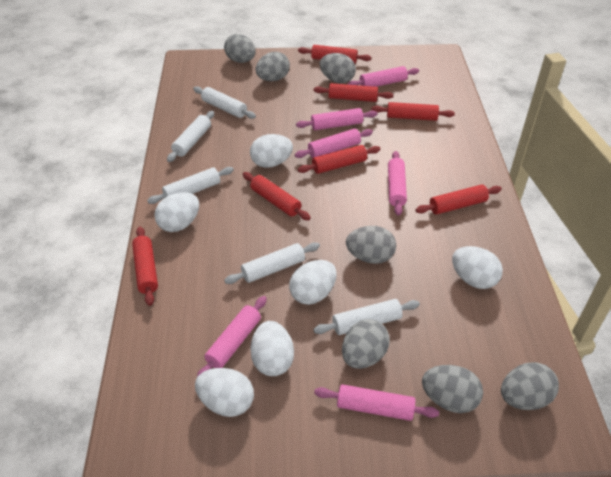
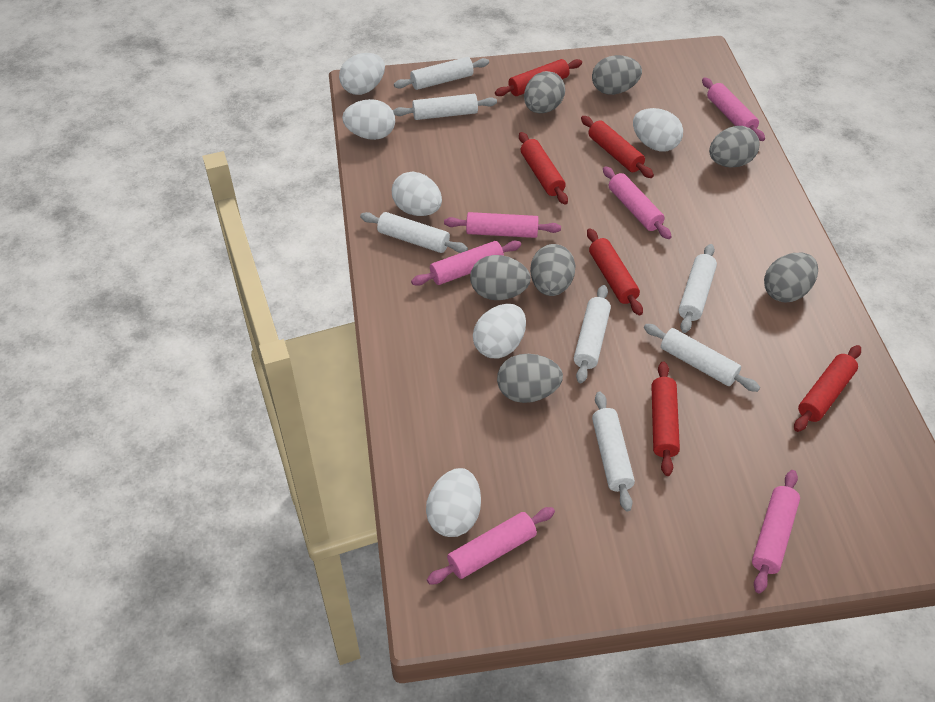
red rolling pin: [132,227,158,306] [243,172,311,220] [298,45,371,64] [298,145,380,174] [314,83,393,102] [371,102,455,121] [416,185,502,215] = 7 -> [495,59,582,96] [519,132,568,204] [581,116,654,178] [587,228,643,316] [651,361,680,476] [794,345,861,432] = 6
white rolling pin: [147,167,234,204] [167,111,214,162] [193,86,256,119] [224,242,320,284] [313,299,420,335] = 5 -> [360,212,468,253] [393,94,497,120] [394,57,489,90] [574,285,611,383] [592,392,635,511] [644,324,760,392] [679,244,717,333] = 7

